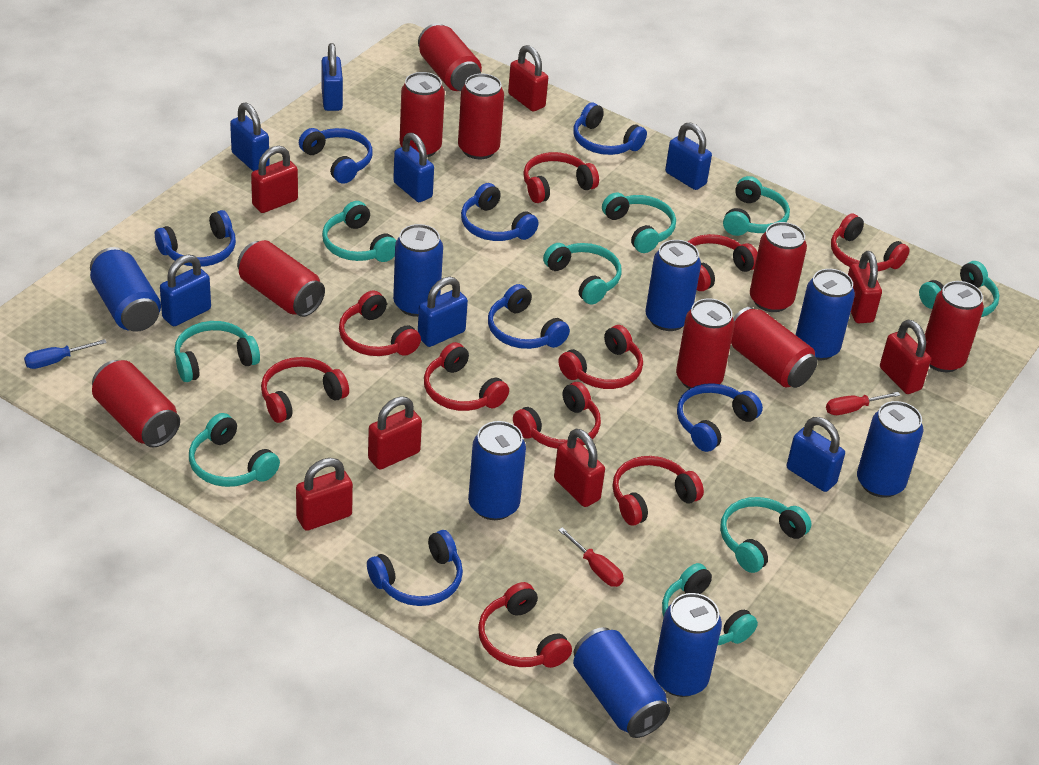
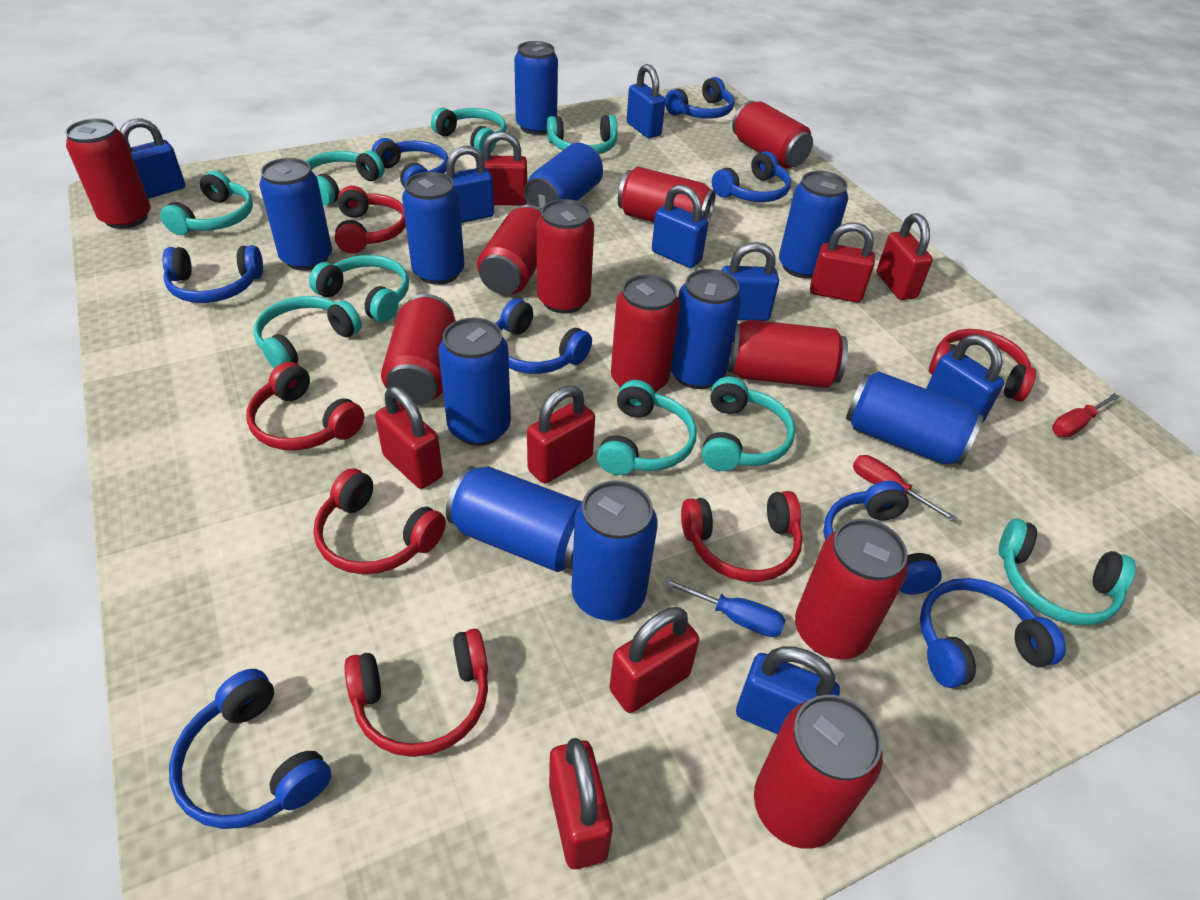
blue can: [90,247,161,332] [393,224,443,317] [468,421,526,520] [573,627,670,738] [645,240,701,331] [654,593,722,697] [796,269,855,360] [857,401,923,498] = 8 -> [259,158,332,271] [402,172,464,285] [438,318,511,446] [446,466,582,572] [514,41,558,135] [524,143,603,209] [571,481,657,621] [671,269,742,389] [779,171,848,278] [846,371,984,466] = 10
blue headphones: [155,210,236,267] [299,128,373,184] [367,530,463,606] [461,183,539,241] [488,284,570,349] [573,103,647,155] [677,383,763,452] = 7 -> [162,245,263,303] [169,669,331,829] [371,138,448,188] [495,298,592,374] [665,77,735,119] [712,151,791,202] [823,481,942,595] [920,578,1066,688] = 8
red can: [92,360,180,448] [237,240,325,317] [400,72,445,157] [418,23,482,91] [458,74,504,159] [676,298,735,389] [731,307,817,388] [750,222,807,312] [925,281,984,372] = 9 -> [65,118,151,229] [381,294,456,405] [477,205,542,294] [537,199,594,313] [611,274,680,392] [618,167,716,223] [727,320,848,388] [732,101,813,168] [754,695,883,849] [795,519,908,659] = 10
red headphones: [261,357,349,423] [339,291,421,356] [424,342,509,411] [478,582,572,668] [513,382,601,449] [523,152,599,203] [558,325,643,389] [613,456,704,526] [687,234,758,291] [831,213,909,271] = 10 -> [246,362,364,450] [313,468,446,574] [335,186,406,254] [345,629,488,757] [681,491,803,582] [929,329,1036,402] = 6

